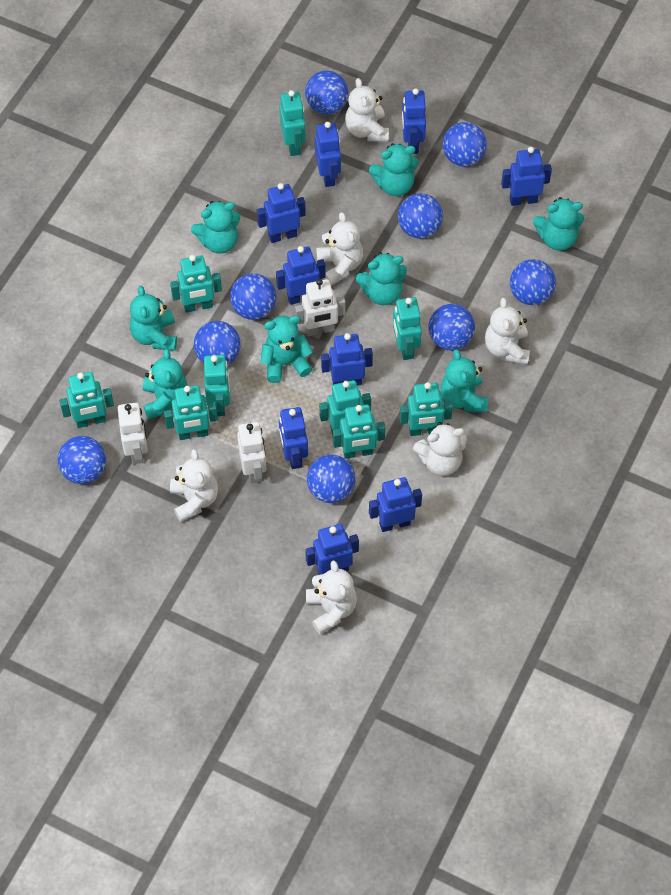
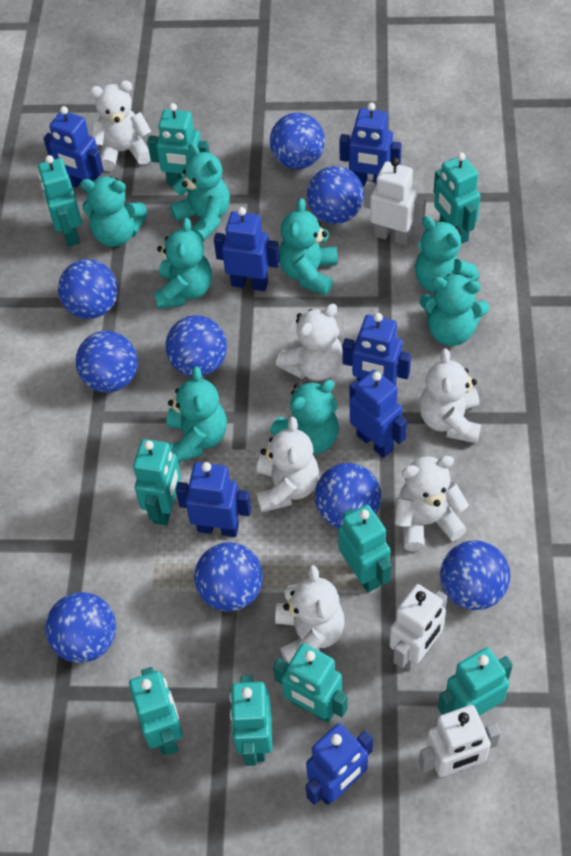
blue robot: [257,183,306,243] [276,246,326,305] [279,407,308,469] [305,524,359,575] [315,122,341,187] [321,333,373,386] [369,477,422,532] [402,88,426,154] [501,147,552,206] = 9 -> [43,106,104,192] [176,462,251,537] [214,207,280,291] [305,723,373,805] [339,102,401,186] [342,313,411,385] [350,370,407,458] = 7

